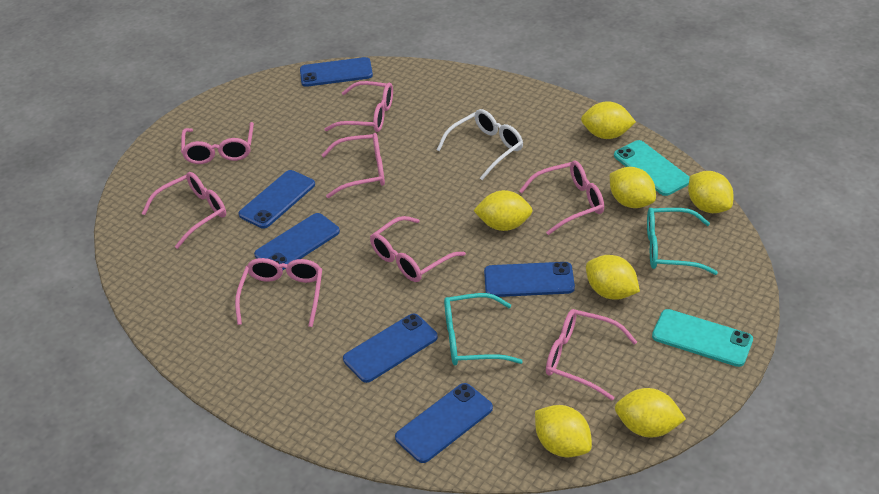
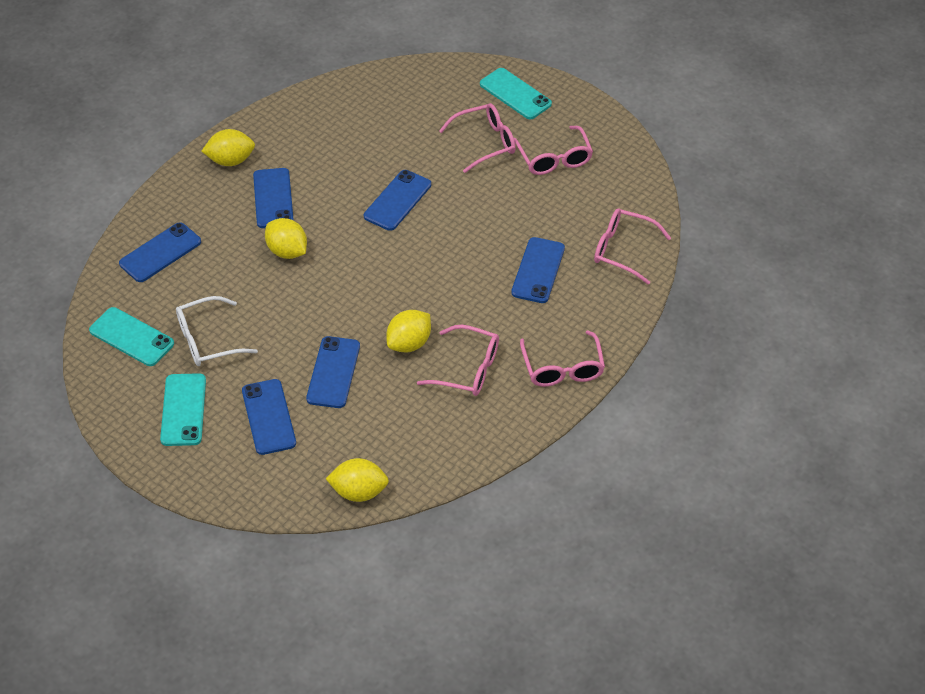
pink glasses: [141,172,226,249] [181,122,254,164] [235,258,322,327] [322,133,385,198] [324,81,393,132] [370,216,466,282] [519,161,604,235] [546,309,637,401] = 8 -> [417,325,499,396] [439,103,516,173] [514,126,593,175] [520,330,605,387] [594,208,671,285] = 5
turquoise glasses: [444,293,523,366] [647,208,718,275] = 2 -> none = 0
turquoise phone: [614,140,690,196] [652,309,753,367] = 2 -> [89,307,174,366] [160,373,206,446] [480,68,552,119] = 3
yellow lemon: [473,190,533,231] [535,405,592,458] [581,101,636,139] [586,255,640,300] [610,167,656,208] [615,388,686,438] [688,171,734,213] = 7 -> [202,129,255,166] [265,218,307,259] [326,458,389,502] [386,310,431,352] = 4

